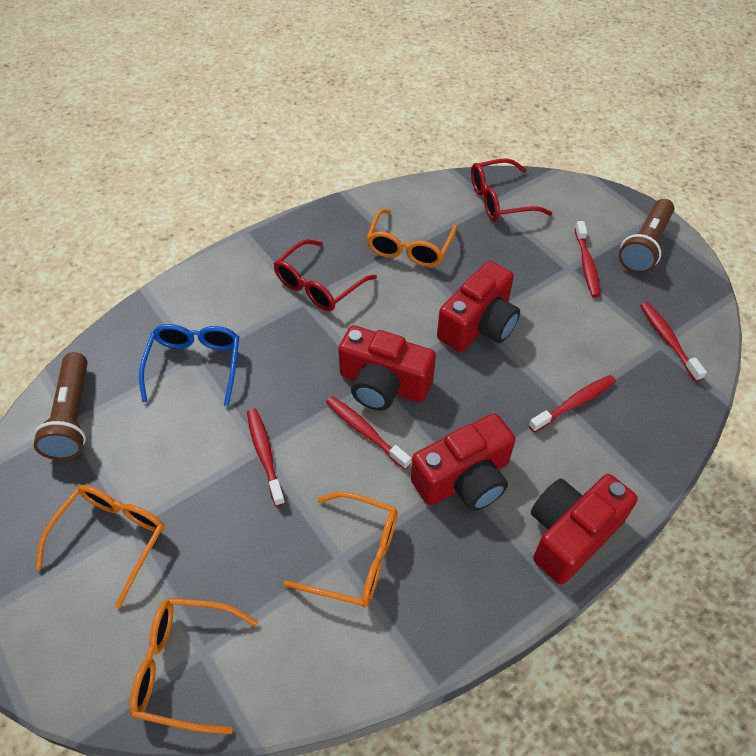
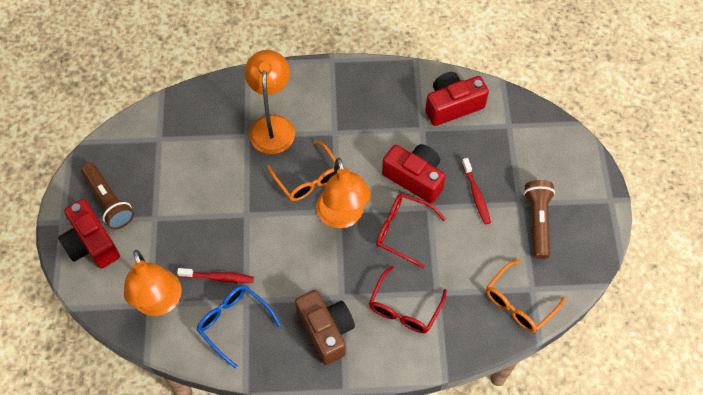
brown camera: none = 0 -> [295,290,355,365] = 1
orange glasses: [36,485,165,608] [129,598,258,734] [283,492,398,607] [366,209,457,267] = 4 -> [267,140,336,201] [486,260,566,332] = 2
orange lamp: none = 0 -> [124,250,182,316] [244,50,295,154] [316,158,371,228] = 3
red camera: [338,325,436,411] [411,414,515,511] [437,261,520,352] [531,474,638,585] = 4 -> [58,199,120,269] [382,144,446,203] [425,72,489,126] = 3
red toothbrush: [247,409,285,506] [326,396,411,470] [529,375,616,432] [575,221,600,297] [640,302,707,382] = 5 -> [177,268,254,283] [462,158,491,224] = 2

